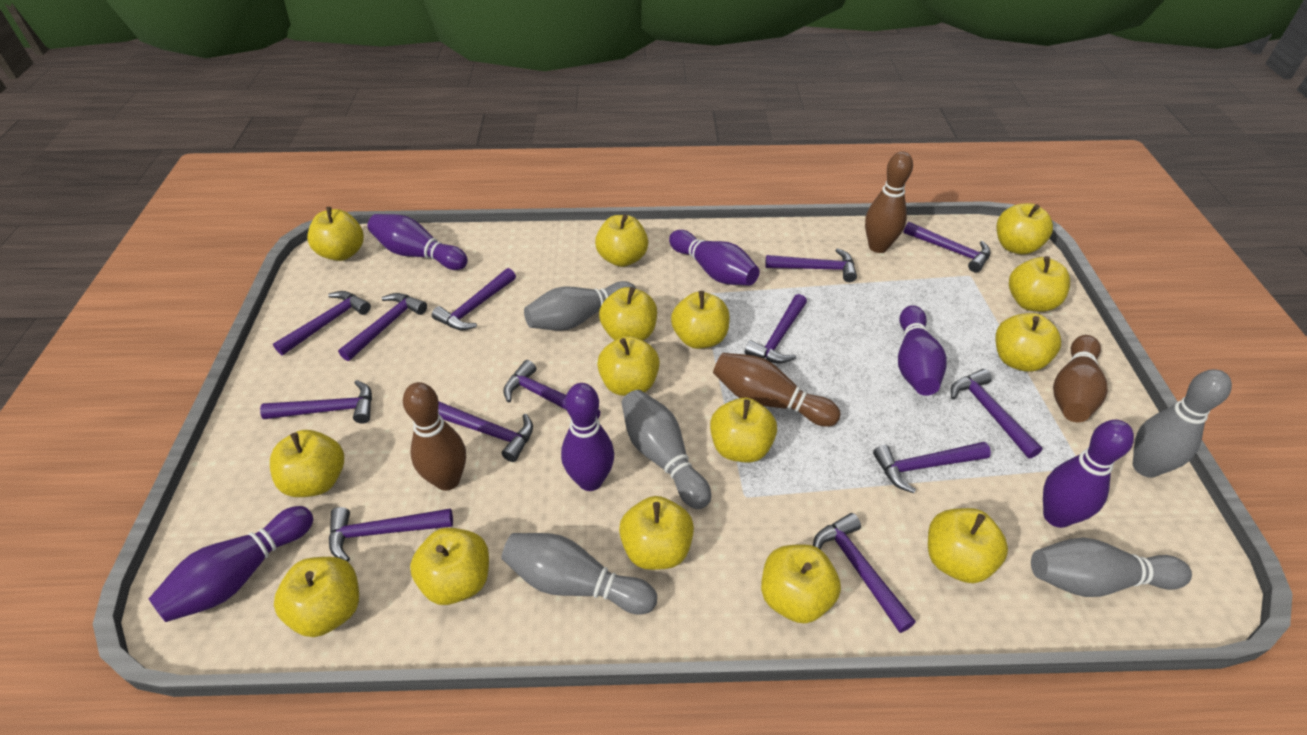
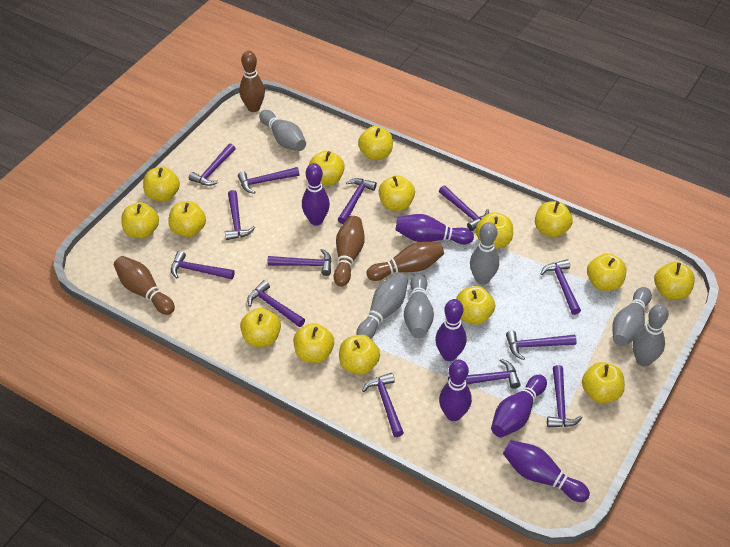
grey bowling pin: [501,533,657,615] [524,281,636,331] [622,390,711,509] [1031,537,1192,597] [1133,369,1232,478] = 5 -> [259,110,306,151] [356,272,408,338] [404,273,434,338] [470,222,499,285] [613,287,652,347] [633,304,668,366] = 6

